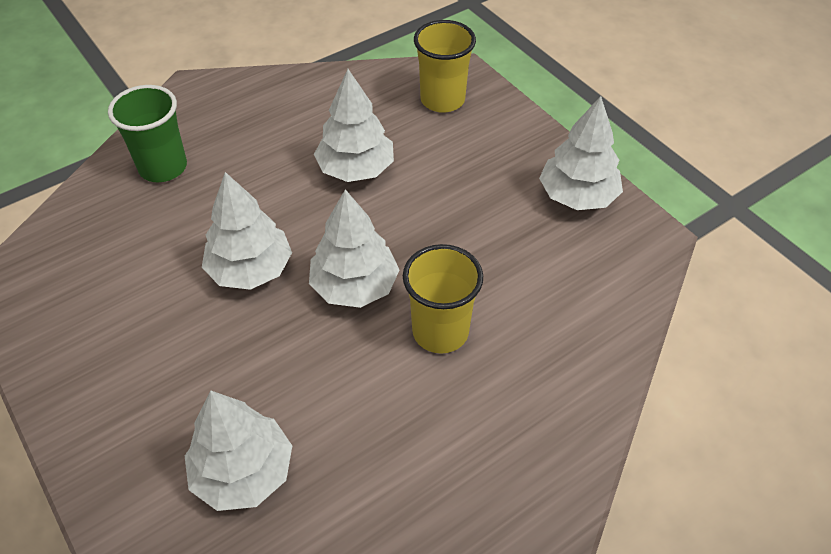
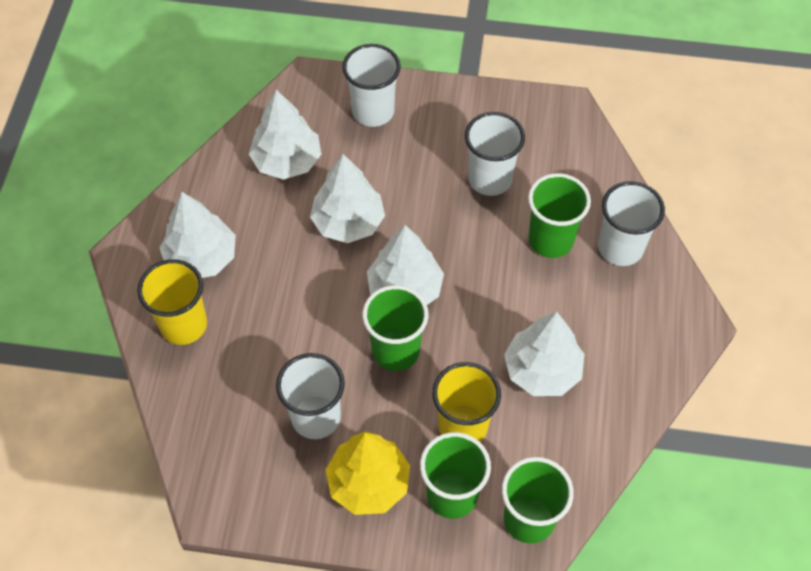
green cup: [108,85,187,182] = 1 -> [362,285,429,371] [420,432,491,519] [502,457,574,544] [528,173,591,258] = 4
white cup: none = 0 -> [276,353,345,439] [342,44,401,127] [465,112,525,196] [598,181,665,266] = 4
yellow tree: none = 0 -> [325,431,410,515] = 1

